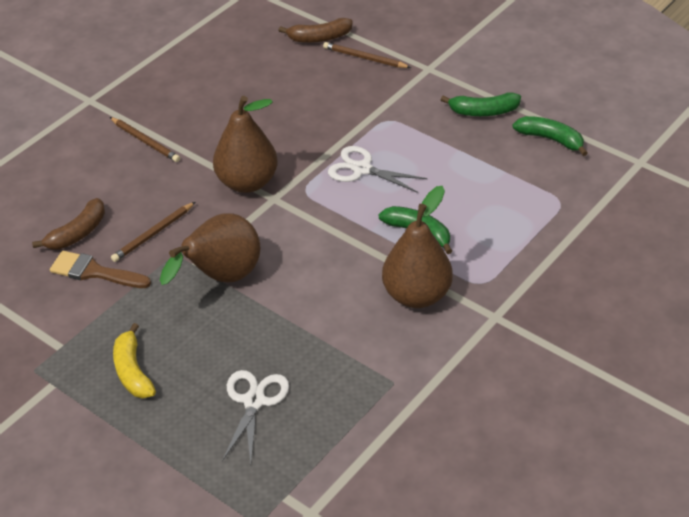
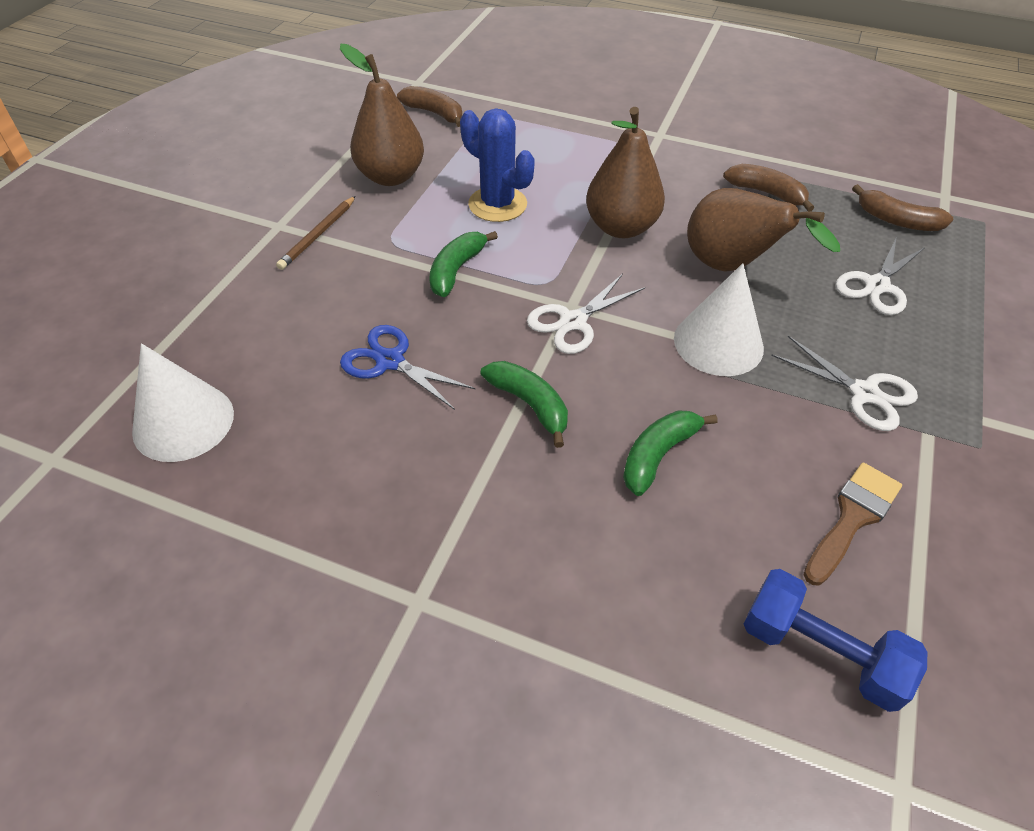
blue cactus: none = 0 -> [460,108,535,222] = 1
blue dumbbell: none = 0 -> [743,569,927,712] = 1
blue scissors: none = 0 -> [340,325,476,410] = 1
brown banana: [32,198,105,249] [278,18,353,43] = 2 -> [397,86,462,127] [723,164,814,211] [852,184,953,231] = 3
brown pencil: [110,117,180,162] [111,202,195,262] [323,42,411,68] = 3 -> [276,196,356,270] = 1
white cone: none = 0 -> [132,343,234,462] [674,263,764,376] = 2
white scissors: [222,370,289,463] [328,146,428,193] = 2 -> [527,274,645,354] [771,336,918,431] [836,239,924,315] = 3
yellow banana: [113,323,156,398] = 1 -> none = 0

